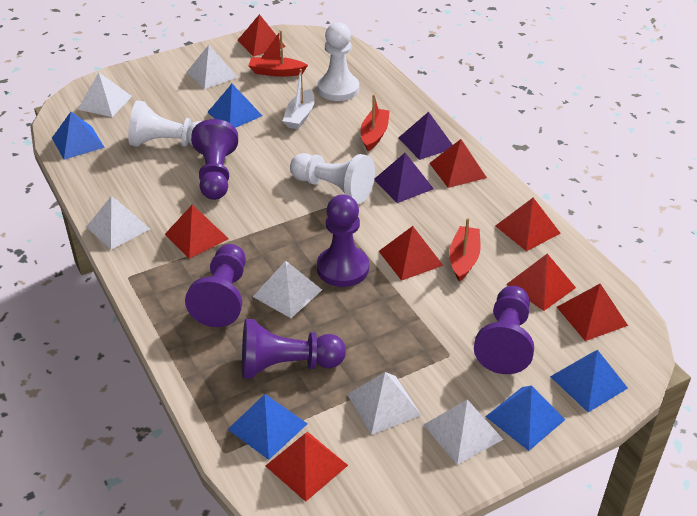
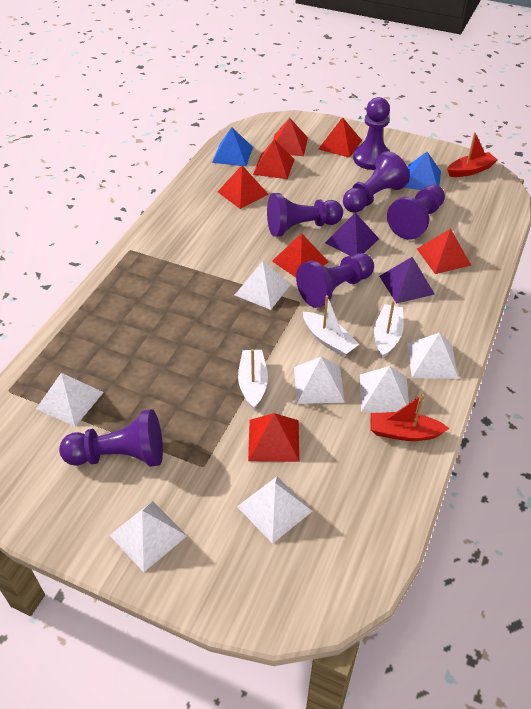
blue pyramid: [52,112,105,160] [207,84,262,128] [228,394,308,460] [485,386,565,451] [550,350,628,412] = 5 -> [212,127,253,166] [403,152,441,190] = 2
purple pawn: [185,244,246,327] [191,119,238,200] [242,319,346,379] [317,195,369,287] [474,286,534,374] = 5 -> [59,409,163,467] [267,193,343,237] [296,253,374,308] [343,151,410,213] [353,97,390,170] [387,184,445,240] = 6
red boat: [248,30,308,77] [360,94,389,151] [449,218,480,282] = 3 -> [370,394,449,441] [447,132,497,177] = 2
red pyramid: [165,205,229,259] [237,14,286,57] [266,432,348,502] [379,226,444,281] [429,139,487,188] [496,198,561,251] [506,254,576,311] [557,284,628,341] = 8 -> [217,165,268,209] [248,413,299,462] [253,139,295,179] [272,233,328,278] [273,118,308,156] [318,117,362,158] [417,228,471,274] = 7
white boat: [283,69,315,129] = 1 -> [238,349,268,409] [303,295,359,357] [374,300,403,358] = 3
white pawn: [128,100,202,147] [290,153,375,204] [318,22,359,101] = 3 -> none = 0
white pyramid: [77,72,132,117] [87,196,150,250] [187,45,238,89] [253,261,322,318] [347,372,421,435] [423,399,503,465] = 6 -> [36,373,104,426] [110,501,187,572] [235,261,291,310] [237,477,312,544] [294,357,345,404] [360,366,409,413] [407,333,459,379] = 7

